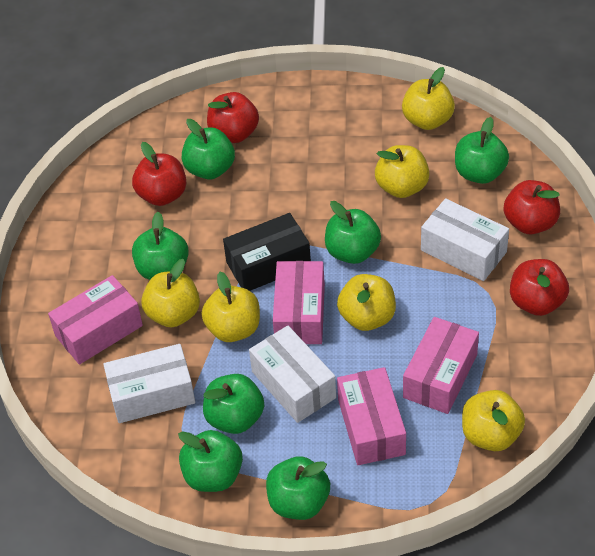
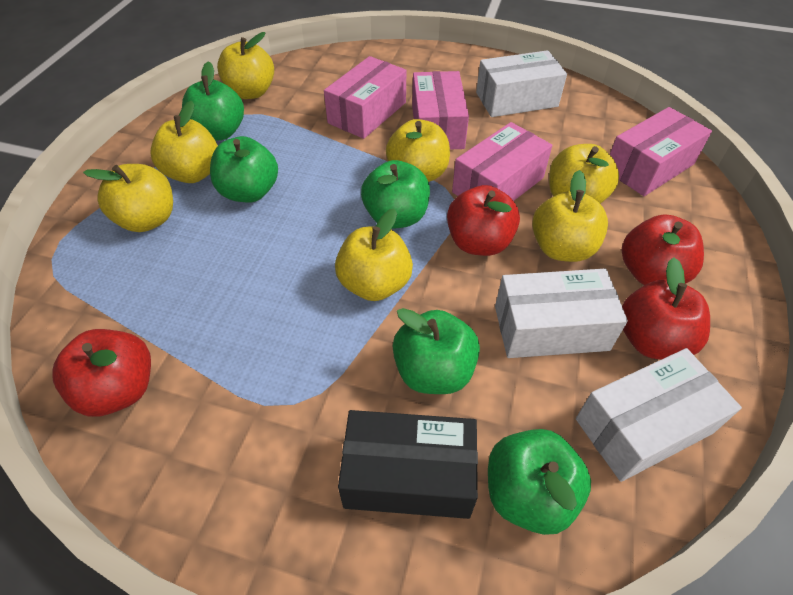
green apple: [132,212,189,280] [178,430,243,492] [182,119,235,179] [203,374,264,434] [266,456,330,520] [325,201,381,264] [455,117,509,184] = 7 -> [182,61,244,140] [210,136,278,203] [361,160,430,228] [393,308,480,394] [488,429,591,535] = 5
yellow apple: [141,259,200,328] [201,272,260,342] [337,274,396,331] [375,145,430,198] [402,67,455,130] [462,390,525,451] = 6 -> [83,164,173,232] [150,101,218,183] [217,32,274,99] [335,209,413,301] [386,119,450,182] [532,170,608,262] [549,144,619,204] = 7

